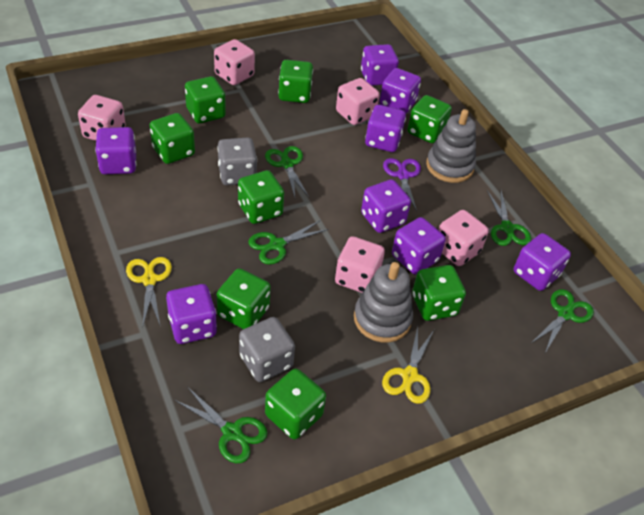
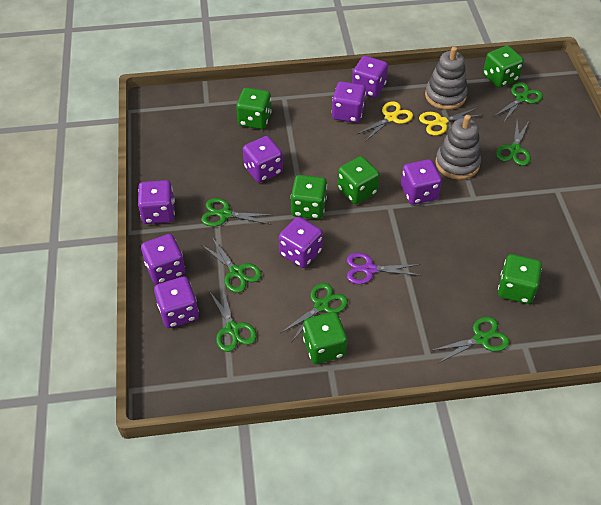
green dice: [150,113,195,164] [185,76,226,123] [217,268,271,329] [238,170,284,224] [265,369,326,439] [278,60,313,103] [407,95,452,143] [412,265,466,321] = 8 -> [236,88,272,129] [291,175,327,219] [303,312,347,364] [337,156,380,204] [483,46,524,88] [498,254,542,304] = 6
green scissors: [175,387,268,463] [248,220,329,265] [265,146,309,197] [487,190,531,246] [530,289,594,353] = 5 -> [201,198,273,227] [202,237,262,293] [209,286,257,352] [281,283,348,341] [430,317,509,363] [493,82,543,123] [496,121,531,166] = 7
grey dice: [217,137,257,185] [239,317,295,382] = 2 -> none = 0
pink dice: [78,95,126,141] [214,39,255,85] [335,236,385,293] [336,78,380,125] [439,210,489,266] = 5 -> none = 0

